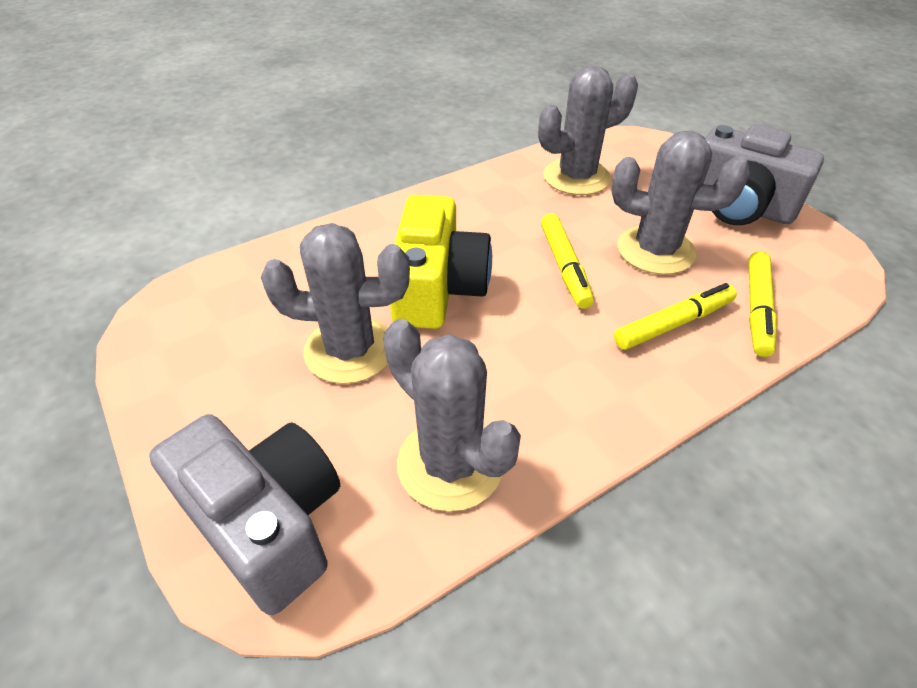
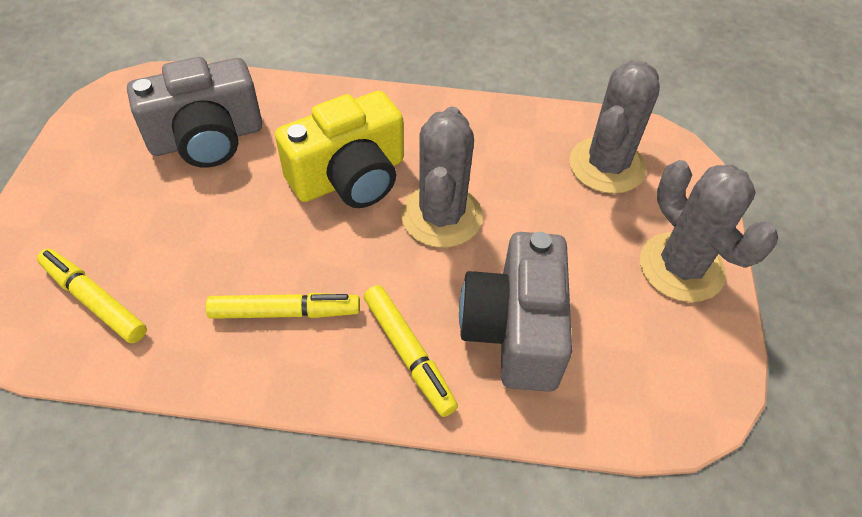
grey cactus: [261,223,410,384] [383,319,521,512] [538,65,638,195] [611,131,750,275] = 4 -> [401,106,483,248] [569,60,660,194] [640,160,778,302] = 3

